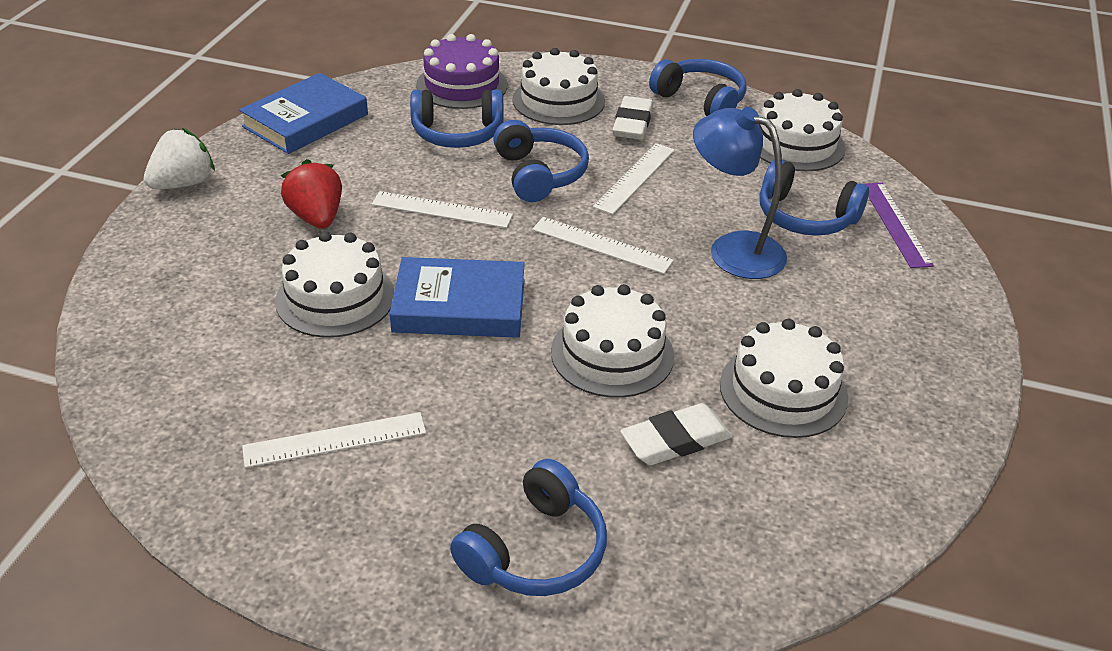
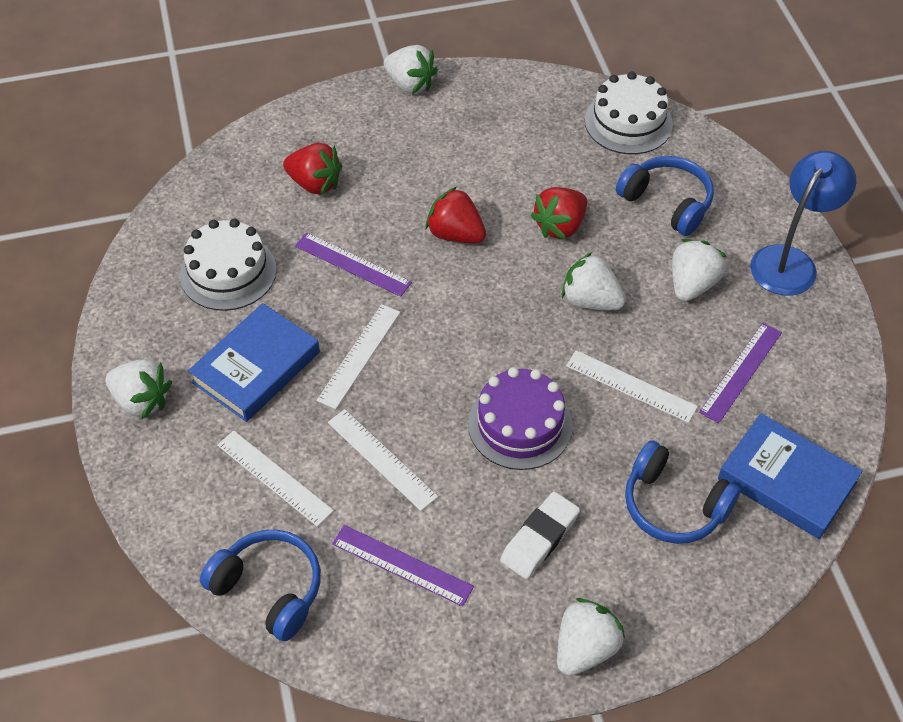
blue headphones: [410,89,504,148] [450,459,607,596] [493,120,589,202] [649,59,746,116] [760,159,869,236] = 5 -> [200,529,321,641] [616,156,714,236] [625,440,740,544] = 3
purple ruler: [865,183,934,268] = 1 -> [295,232,412,297] [332,525,474,607] [699,323,782,423] = 3
red strawberry: [281,159,342,229] = 1 -> [283,143,342,195] [425,187,486,243] [531,187,587,240] = 3
white cake: [275,232,394,338] [512,48,605,125] [551,284,674,398] [720,319,848,438] [759,89,846,171] = 5 -> [180,219,277,311] [585,72,673,154] = 2
white eraser: [612,96,653,140] [620,403,732,465] = 2 -> [500,492,580,579] = 1
white strawberry: [144,128,215,189] = 1 -> [105,359,172,419] [384,45,438,94] [557,598,625,676] [562,252,626,310] [672,239,727,301] = 5

